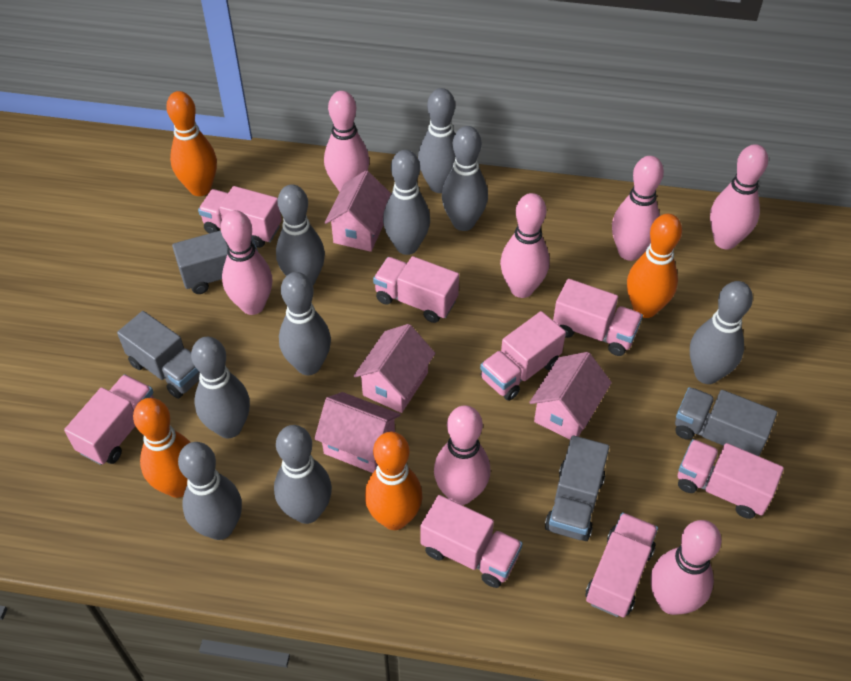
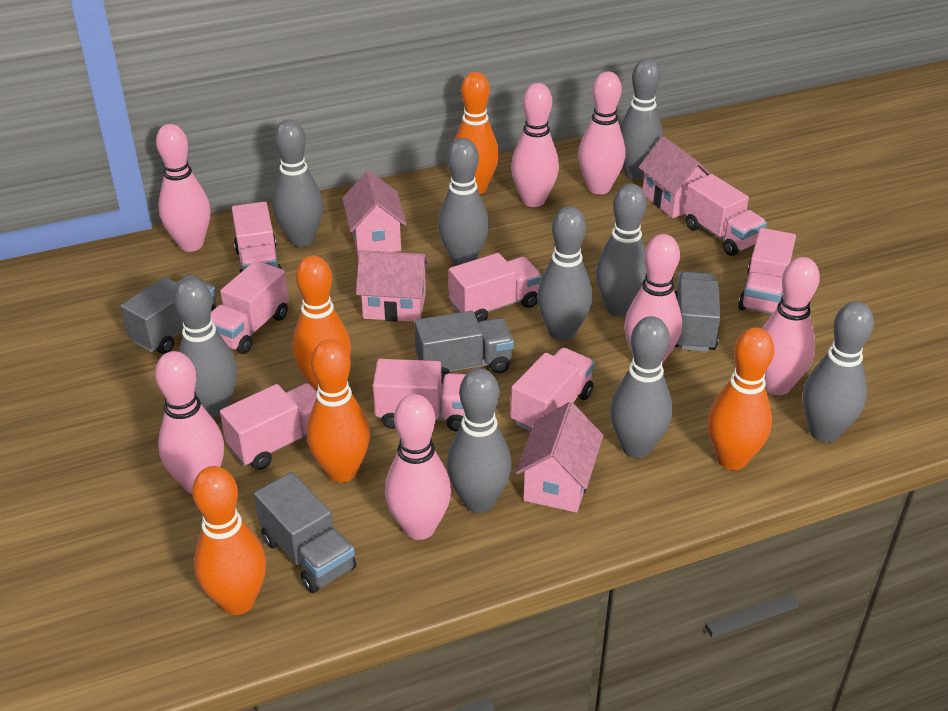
orange bowling pin: [133,398,191,498] [166,91,217,196] [365,432,422,530] [627,214,682,318] = 4 -> [192,466,266,615] [292,255,351,391] [307,339,370,483] [454,72,499,194] [708,328,774,470] = 5

